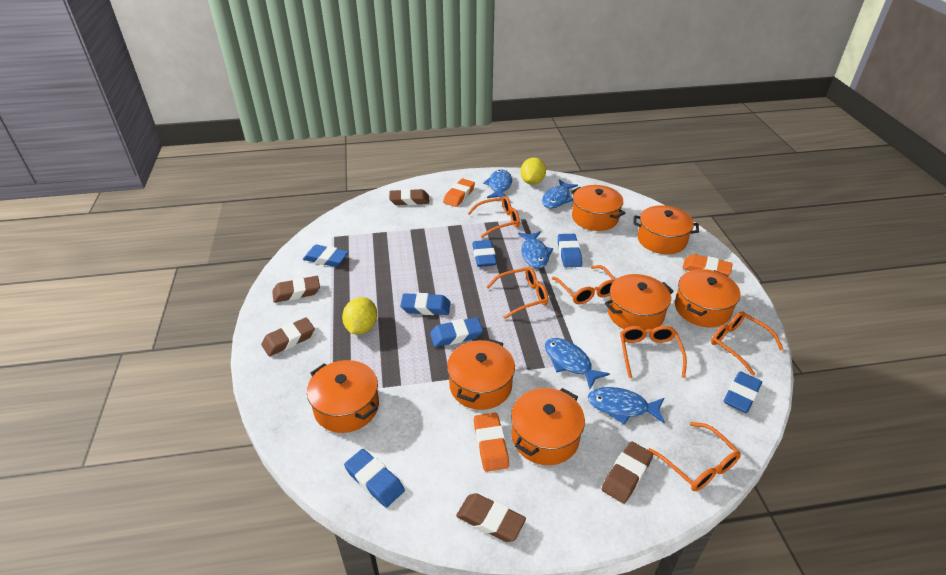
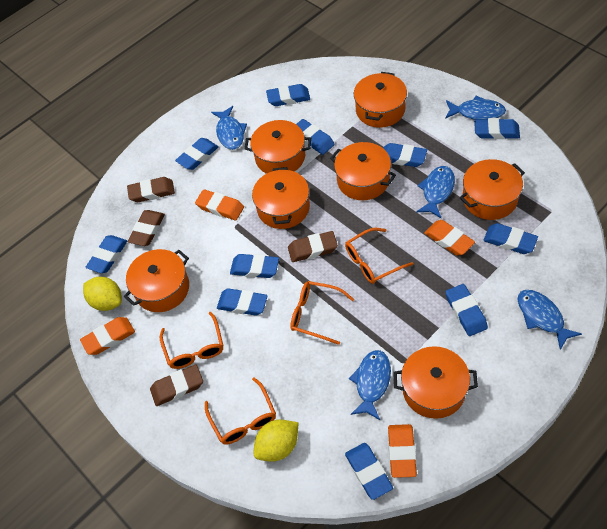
blue eraser: [303,245,349,267] [344,449,405,508] [400,293,450,315] [430,317,483,347] [472,240,497,267] [558,234,582,267] [724,371,762,413] = 7 -> [86,235,127,273] [175,138,219,170] [217,288,268,316] [230,254,279,278] [266,84,310,106] [296,119,335,155] [345,443,393,500] [383,143,427,167] [446,284,488,336] [474,118,520,139] [483,223,538,254] = 11
brown eraser: [261,317,315,356] [272,276,320,303] [389,189,429,205] [456,493,526,542] [602,441,653,504] = 5 -> [127,177,175,202] [128,210,165,246] [150,364,203,406] [288,231,338,262] = 4
orange eraser: [443,179,475,207] [474,413,509,472] [683,254,733,275] = 3 -> [80,317,135,355] [195,189,244,220] [388,424,417,478] [424,220,475,256] = 4
orange glasses: [468,196,520,238] [487,267,548,319] [552,265,616,304] [620,326,687,378] [648,422,741,491] [711,311,783,376] = 6 -> [160,312,223,369] [205,377,276,445] [290,281,354,345] [345,228,413,284] = 4

